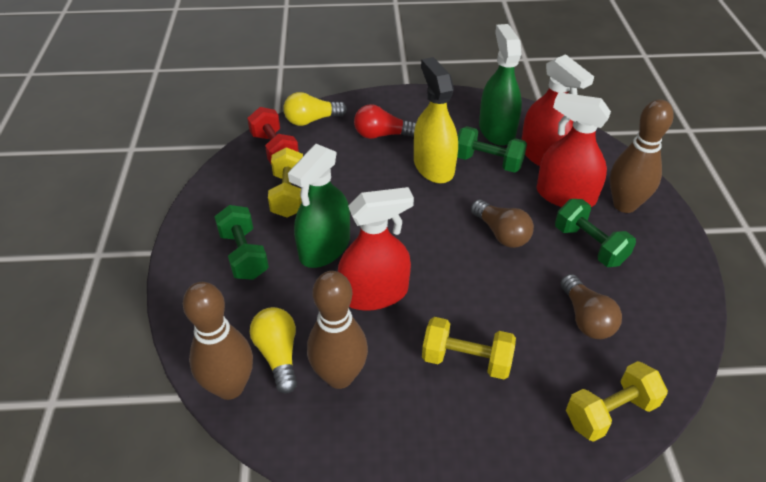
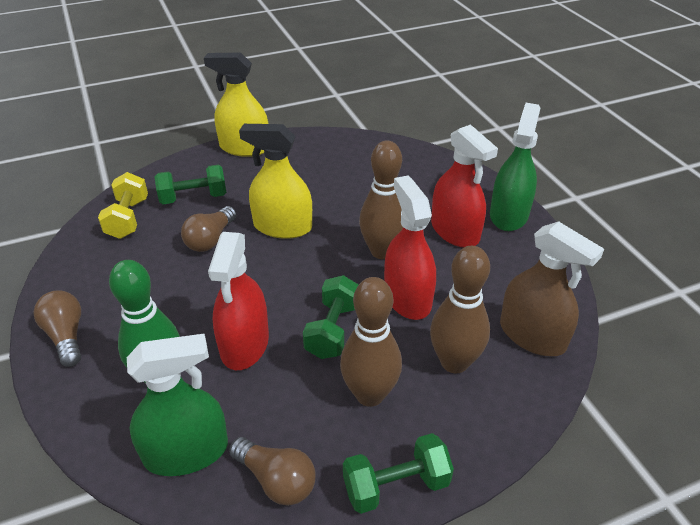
brown light bulb: [471,200,534,248] [561,274,622,339] = 2 -> [33,291,81,367] [181,206,236,252] [229,437,315,506] = 3
brown spray bottle: none = 0 -> [500,221,604,356] = 1
green bowling pin: none = 0 -> [109,260,180,383] = 1
red dumbbell: [247,107,299,164] = 1 -> none = 0
red light bulb: [354,104,416,139] = 1 -> none = 0
yellow dumbbell: [268,147,303,217] [422,317,516,379] [566,361,668,442] = 3 -> [98,172,148,239] = 1
yellow light bulb: [250,307,297,393] [283,92,347,126] = 2 -> none = 0
yellow spray bottle: [414,57,458,183] = 1 -> [204,53,269,157] [239,124,312,239] = 2

